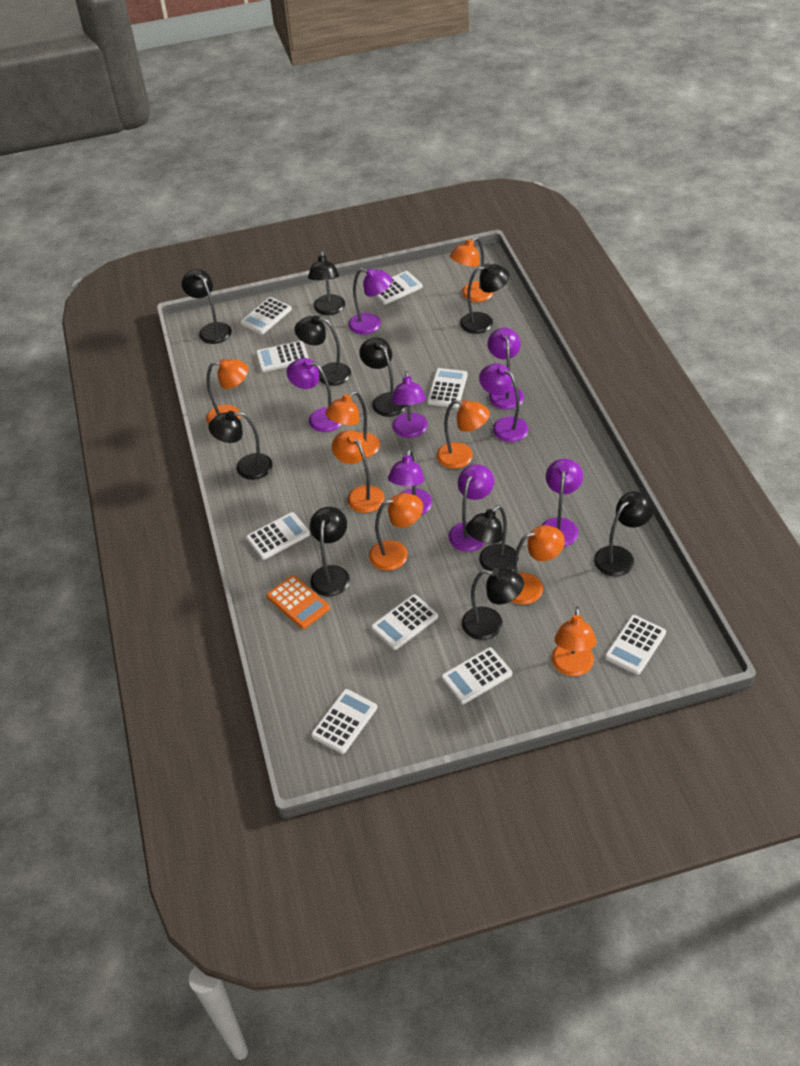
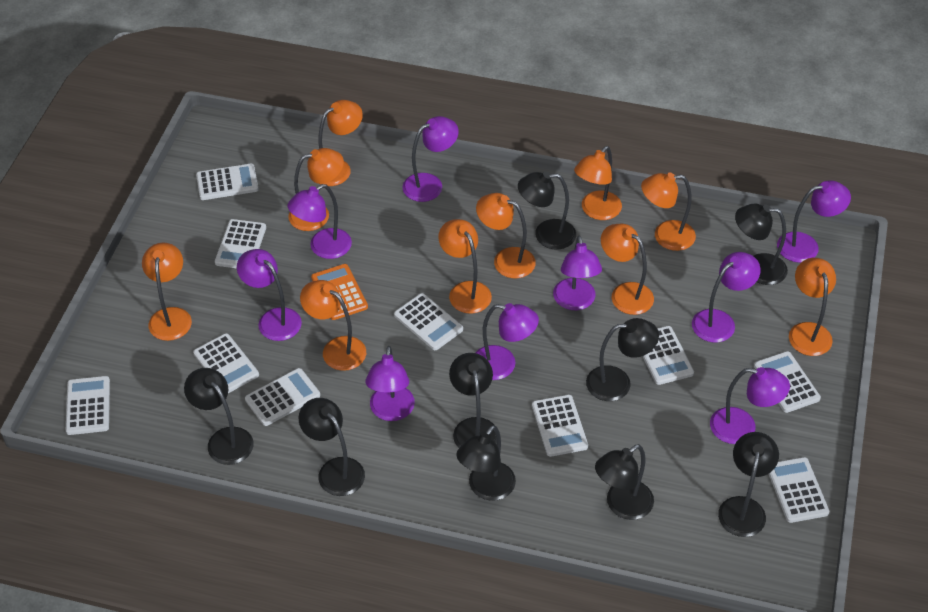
black lamp: [182,269,232,344] [208,411,273,480] [294,315,351,386] [308,251,345,315] [310,507,350,596] [359,337,407,417] [460,263,509,334] [462,568,524,640] [466,505,518,571] [594,491,654,577] = 10 -> [184,368,254,465] [299,398,365,496] [449,353,497,448] [457,425,516,501] [518,171,576,249] [586,318,659,401] [595,444,654,520] [718,432,779,537] [735,204,788,285] = 9
orange lamp: [206,359,249,425] [325,391,380,458] [332,430,385,513] [369,493,423,571] [436,399,490,469] [450,237,494,302] [511,525,565,605] [552,607,597,676] = 8 -> [142,243,192,341] [288,148,344,231] [300,280,366,371] [318,100,363,186] [438,219,492,314] [476,193,536,278] [574,146,622,220] [601,224,654,315] [641,173,696,251] [789,258,836,356] = 10
purple lamp: [287,358,342,432] [348,267,393,335] [388,449,432,515] [391,371,428,438] [449,464,494,552] [479,363,529,442] [487,328,524,410] [541,459,583,547] = 8 -> [237,249,302,341] [288,184,352,259] [366,346,415,421] [402,116,459,202] [475,303,539,380] [553,236,602,310] [692,252,761,342] [710,367,790,444] [777,180,851,263] = 9
white calculator: [240,297,292,334] [246,512,310,560] [256,341,309,372] [311,689,377,754] [371,594,438,650] [375,271,423,305] [427,368,468,408] [441,647,512,704] [605,615,666,675] = 9 -> [66,376,110,435] [193,333,259,393] [196,164,259,200] [215,219,266,268] [245,368,320,426] [394,293,463,350] [532,395,588,457] [642,326,694,385] [754,351,821,413] [769,457,830,523] = 10

